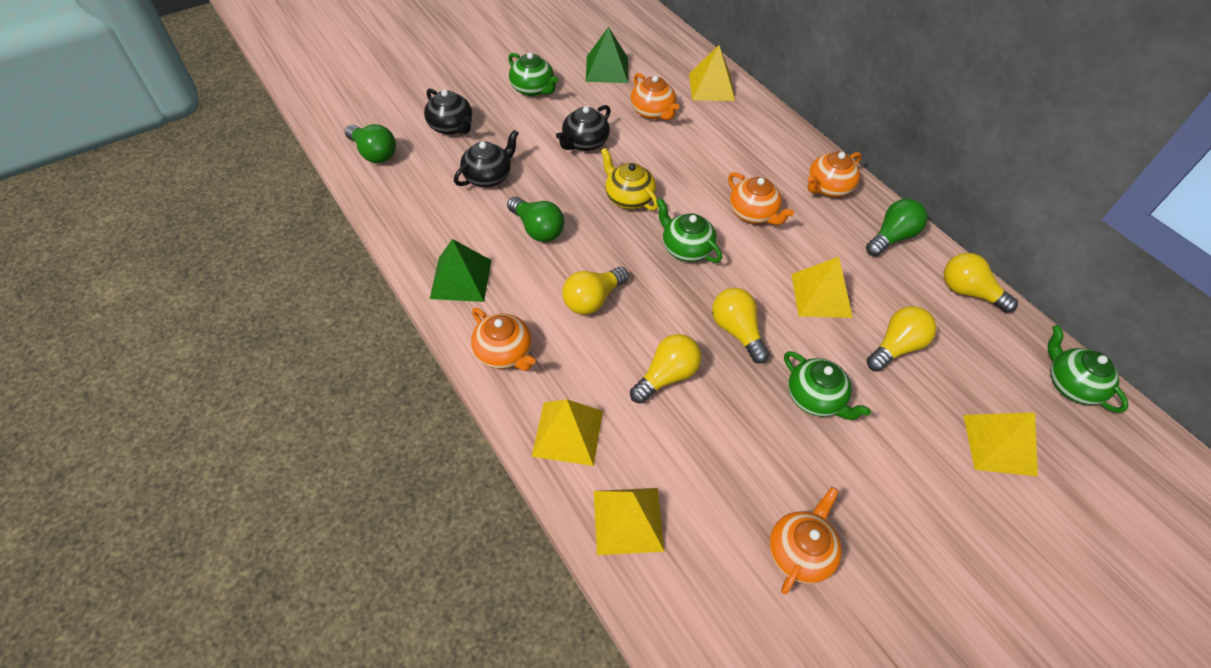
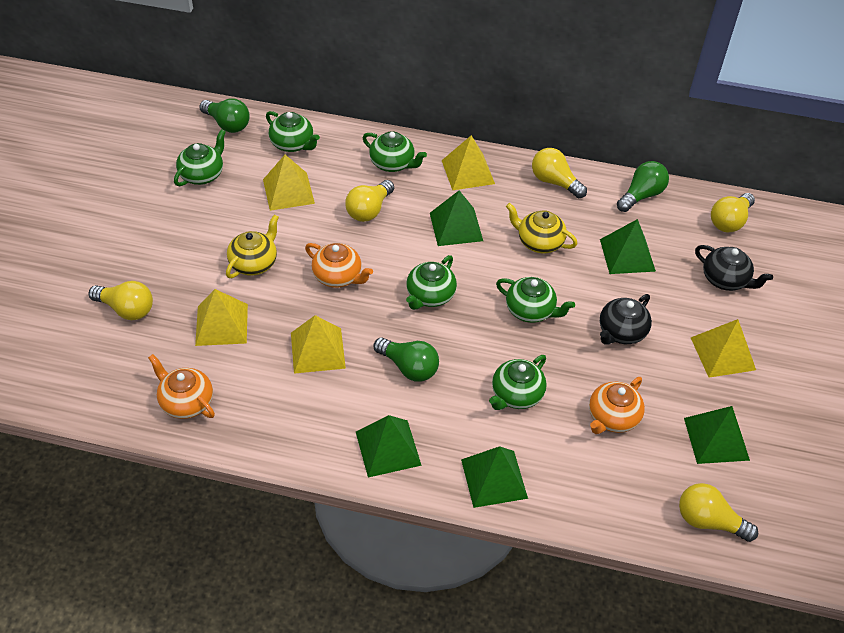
black teapot: [424,88,472,135] [454,130,519,187] [556,105,611,151] = 3 -> [600,294,652,344] [695,245,773,291] = 2
green pyramid: [430,239,491,302] [586,27,628,83] = 2 -> [356,415,422,478] [430,190,483,246] [461,446,528,508] [600,219,656,274] [684,406,750,464] = 5
green teapot: [508,52,558,96] [656,198,722,263] [784,351,871,420] [1048,325,1128,413] = 4 -> [174,129,226,186] [266,111,320,152] [363,131,427,172] [406,255,457,310] [489,355,547,410] [496,277,575,323] = 6
orange teapot: [471,308,536,371] [630,73,679,120] [728,172,794,225] [769,487,842,594] [808,152,862,197] = 5 -> [148,354,215,419] [305,243,373,288] [589,377,645,434] = 3
yellow teapot: [601,148,658,211] = 1 -> [226,215,279,278] [506,203,578,253] = 2

